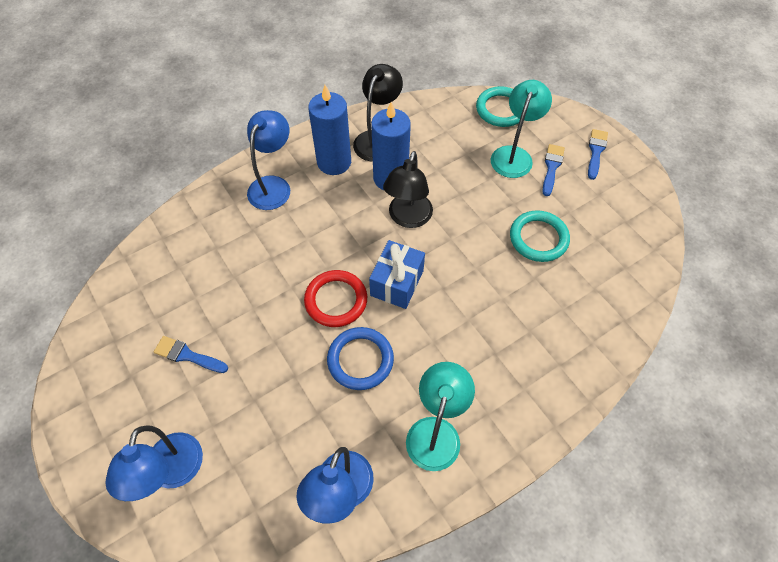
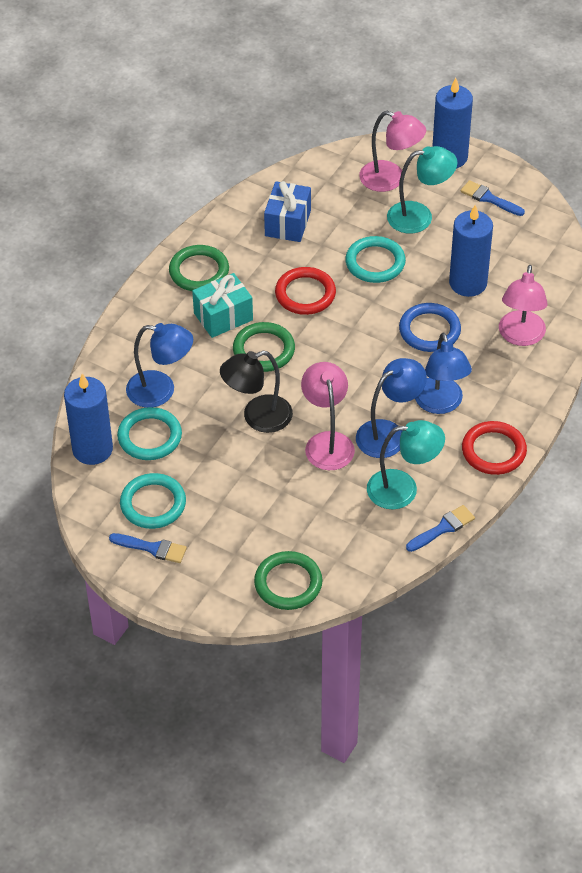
black lamp: [353,64,403,161] [383,151,433,228] = 2 -> [220,351,293,433] = 1
blue candle: [308,85,351,175] [371,102,411,190] = 2 -> [64,373,113,465] [432,78,473,168] [449,205,493,297] = 3
green ring: none = 0 -> [169,245,229,291] [233,322,295,372] [254,551,323,610] = 3
pink lamp: none = 0 -> [301,362,355,470] [359,111,426,192] [499,265,548,346] = 3
red ring: [304,270,367,327] = 1 -> [275,267,336,315] [462,421,527,475] = 2
turquoise gift: none = 0 -> [192,273,253,338] = 1
turquoise ring: [476,86,520,127] [510,210,570,262] = 2 -> [117,407,182,460] [120,473,186,529] [345,236,406,283] = 3

